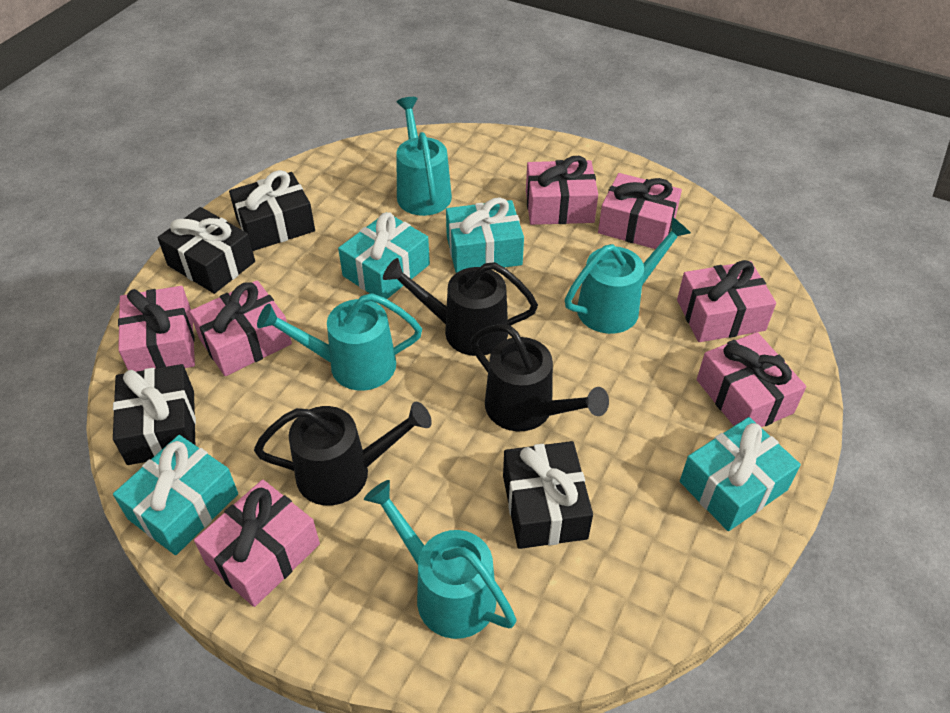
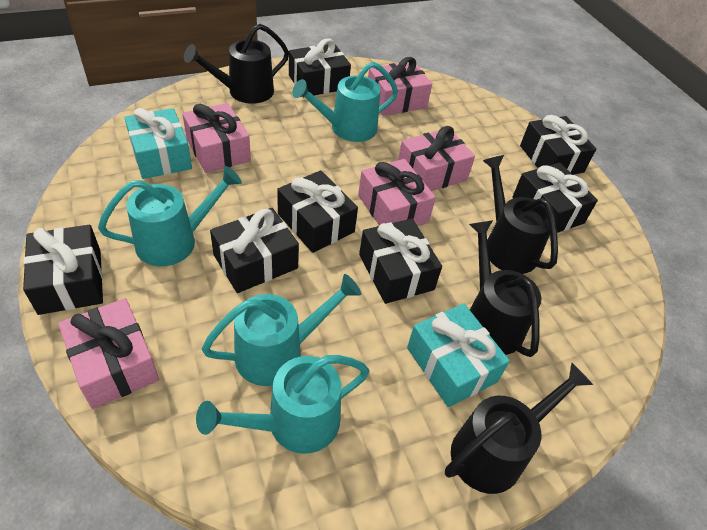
black gift: [113,364,196,465] [157,207,255,294] [229,170,315,251] [503,441,593,549] = 4 -> [23,225,103,315] [210,208,299,293] [277,170,358,253] [289,39,351,97] [359,219,442,304] [512,163,598,233] [520,115,596,175] = 7
black watering can: [254,402,432,505] [383,258,538,356] [470,324,609,431] = 3 -> [184,24,289,104] [445,362,593,494] [469,220,541,357] [483,155,558,274] = 4
pink gift: [118,286,195,372] [190,280,292,376] [194,480,320,607] [526,156,598,225] [598,173,682,249] [677,260,776,342] [697,332,806,427] = 7 -> [58,298,159,409] [182,103,251,173] [358,159,436,225] [368,57,432,116] [398,126,475,191] = 5
turquoise gift: [113,435,238,555] [338,212,430,299] [446,197,524,273] [680,417,801,531] = 4 -> [124,108,192,179] [407,304,510,407] = 2

